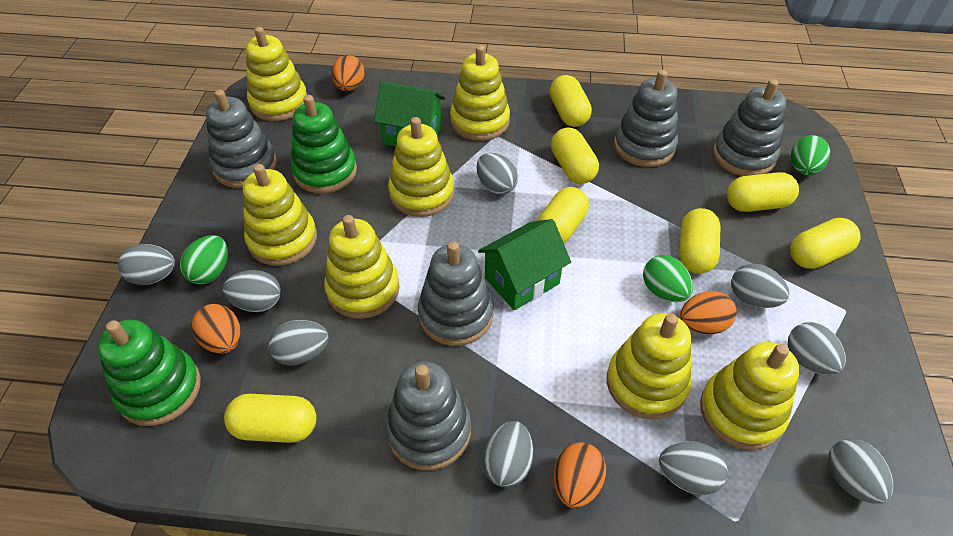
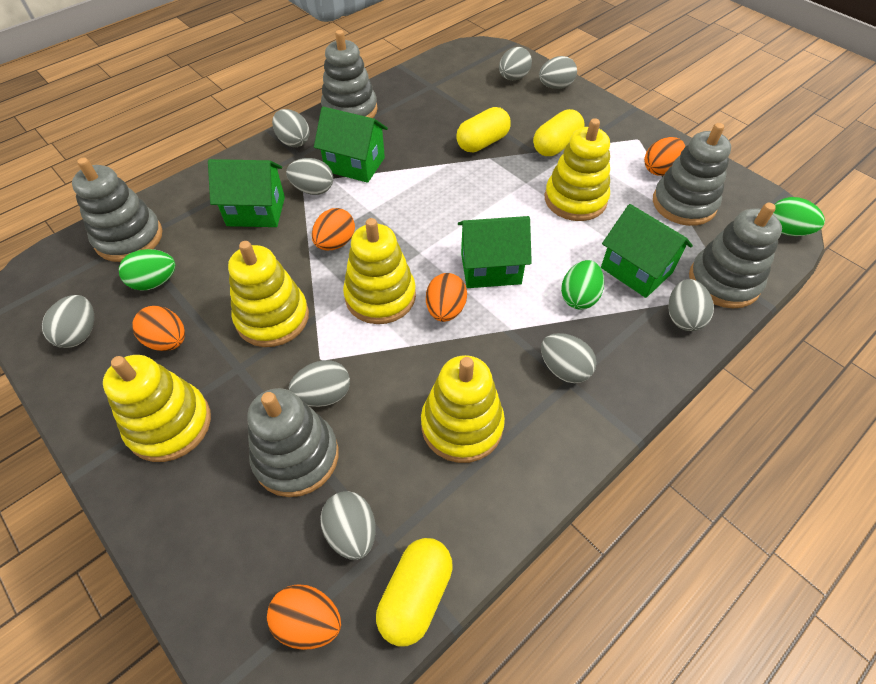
green house: [374,81,445,147] [478,219,571,310] = 2 -> [208,159,285,227] [314,107,388,183] [458,216,532,288] [601,204,693,298] = 4
green stacking toy: [97,320,201,426] [291,95,357,194] = 2 -> none = 0
orange egg: [191,304,241,354] [332,55,365,91] [554,442,606,508] [680,291,737,334] = 4 -> [132,306,185,351] [267,584,341,650] [312,208,355,250] [426,273,467,322] [644,137,685,176] = 5
yellow capsule: [224,394,317,443] [537,187,589,243] [550,75,592,127] [551,127,599,184] [679,208,720,274] [727,172,799,212] [790,218,861,269] = 7 -> [376,538,453,646] [456,107,511,152] [533,109,585,156] = 3
yellow stacking toy: [243,164,317,266] [246,27,307,121] [324,215,400,319] [388,117,454,217] [450,45,510,141] [607,313,691,420] [700,342,800,450] = 7 -> [103,355,211,462] [228,241,309,347] [343,218,416,324] [421,355,505,463] [545,118,610,221] = 5

